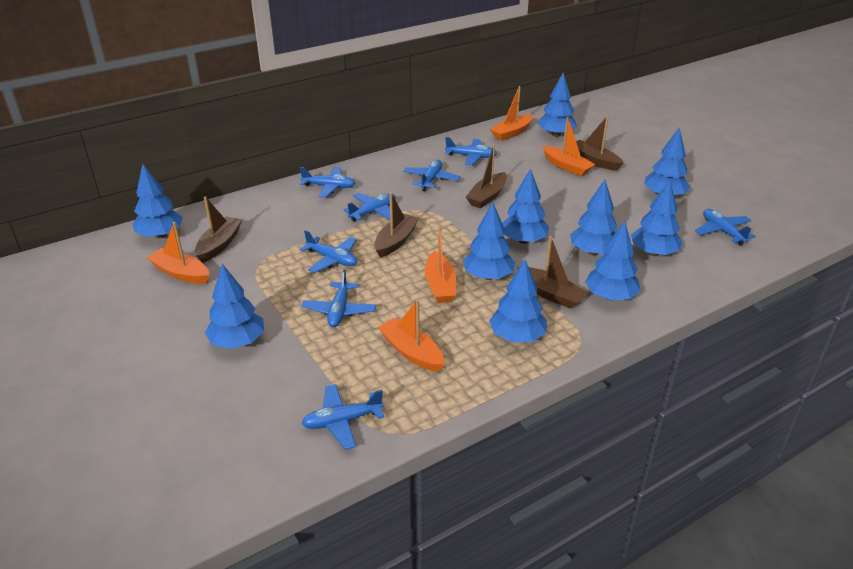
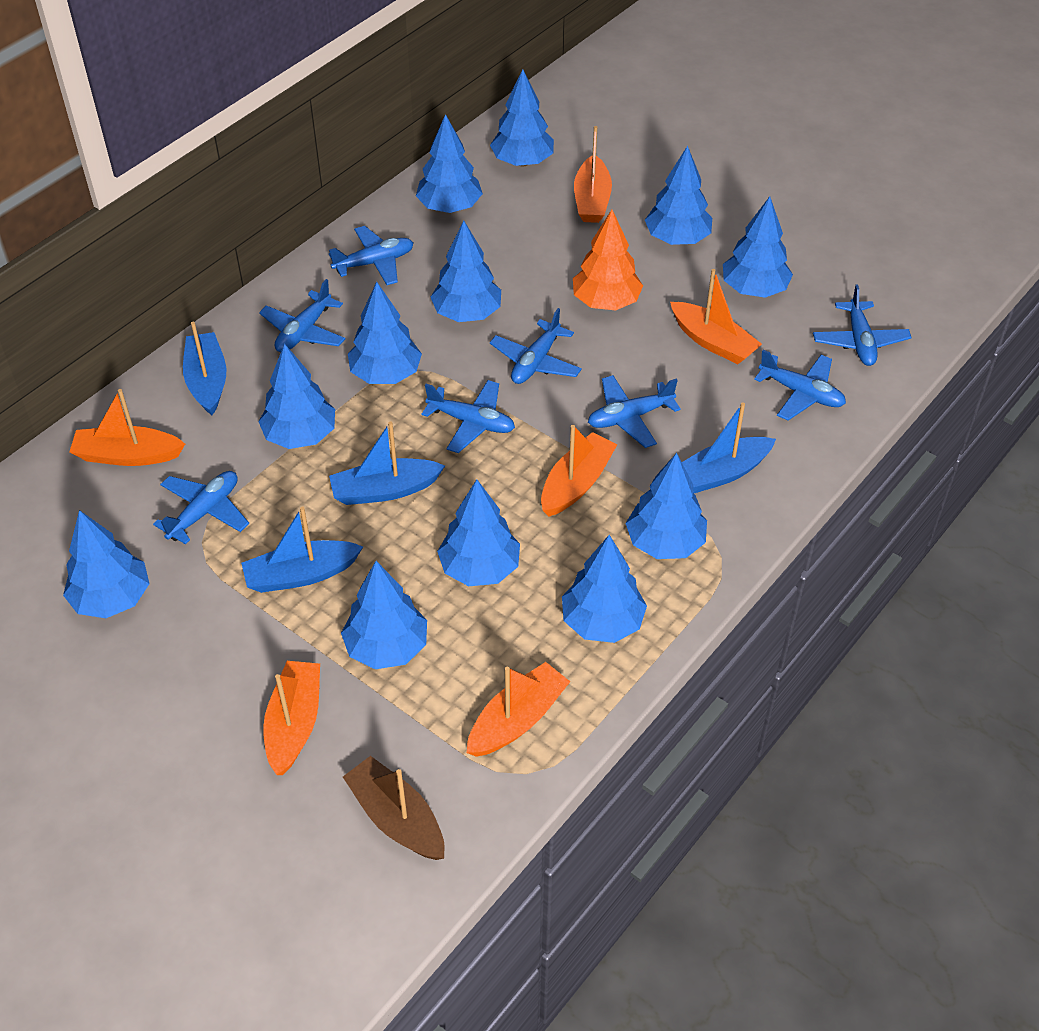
blue boat: none = 0 -> [183,322,226,415] [241,506,363,593] [329,421,445,505] [682,402,776,493] = 4
blue tree: [133,164,183,238] [205,264,264,349] [463,202,515,280] [489,259,547,342] [502,169,549,244] [537,73,577,137] [570,180,617,255] [585,221,641,300] [631,180,683,256] [644,128,690,195] = 10 -> [63,510,150,618] [258,344,335,449] [341,561,427,669] [348,282,422,384] [416,114,483,213] [431,221,501,322] [437,479,520,586] [490,69,554,166] [562,535,647,643] [625,453,707,559] [645,146,712,245] [723,196,793,298] = 12
brown boat: [195,196,242,263] [374,193,419,258] [466,144,507,209] [517,236,588,309] [576,116,624,171] = 5 -> [343,756,445,860] = 1
orange boat: [146,222,209,284] [378,299,444,372] [425,226,456,303] [490,86,533,141] [543,117,596,176] = 5 -> [69,389,185,466] [263,661,320,775] [467,662,570,757] [541,425,618,516] [574,126,612,223] [670,269,762,364] = 6
orange tree: none = 0 -> [573,210,643,310] = 1

